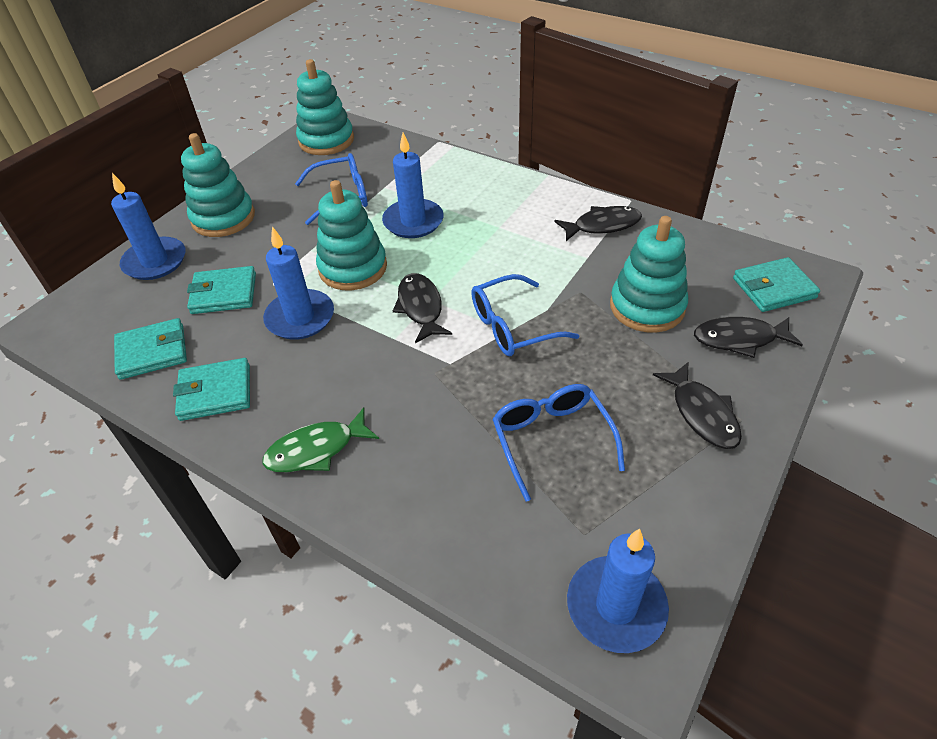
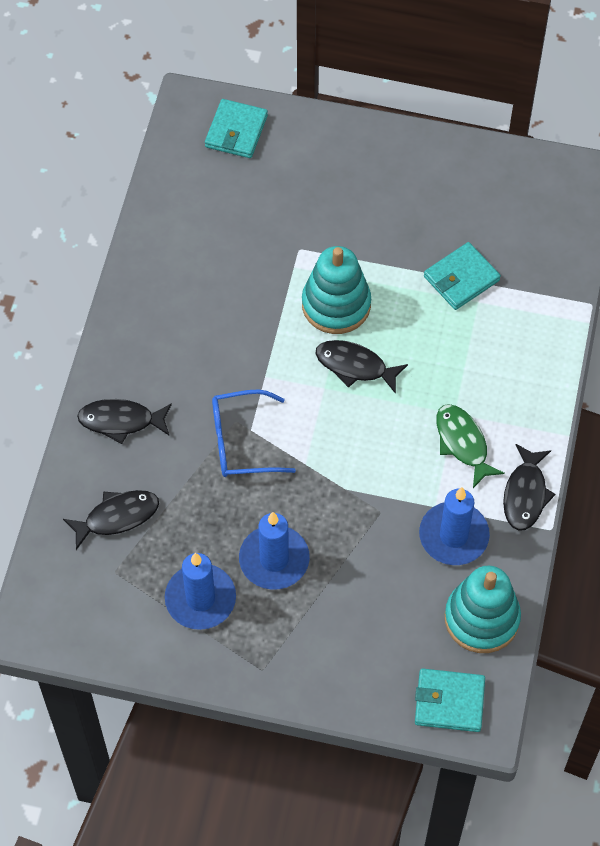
blue candle: [111,173,186,280] [263,226,334,340] [382,133,444,238] [567,528,669,653] = 4 -> [165,553,236,630] [239,512,310,590] [419,487,490,565] = 3
blue glasses: [295,153,368,225] [471,274,579,356] [492,384,625,502] = 3 -> [212,390,296,477] = 1
turquoise stacking toy: [181,133,255,237] [296,59,354,155] [316,180,387,290] [610,216,688,333] = 4 -> [302,246,371,334] [445,566,521,653] = 2
turquoise wallet: [114,318,187,380] [173,358,250,421] [187,266,256,314] [733,257,820,312] = 4 -> [205,99,268,158] [415,668,485,732] [424,242,501,310] = 3

